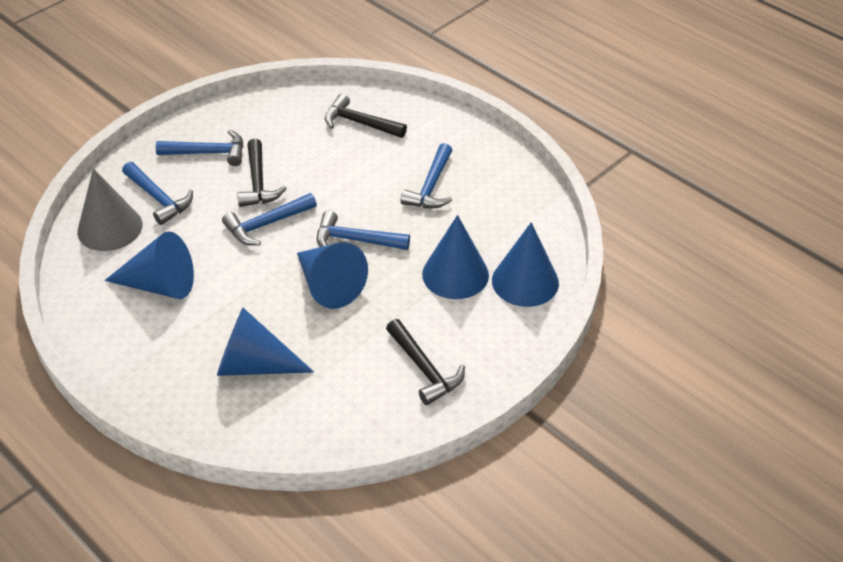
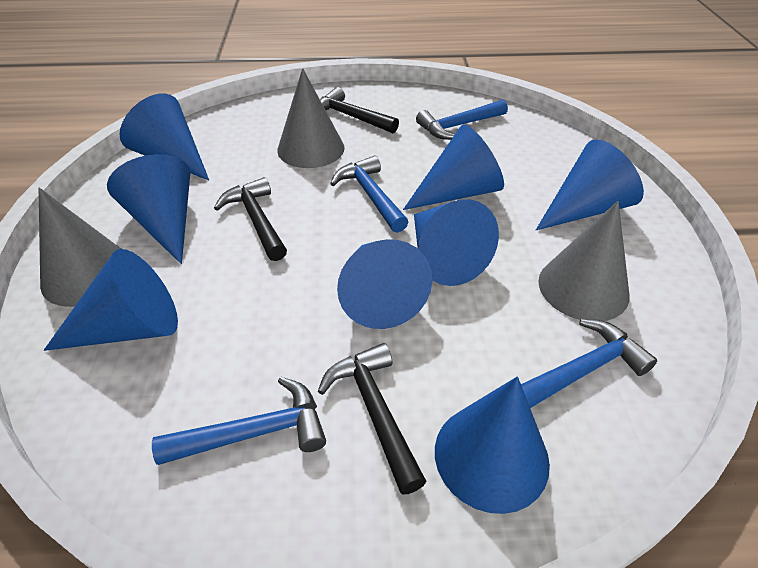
blue cone: [104,231,194,299] [217,308,314,376] [297,242,368,309] [422,215,489,299] [492,222,559,307] = 5 -> [44,249,178,351] [107,154,190,264] [119,94,209,180] [337,239,432,329] [403,124,504,210] [414,199,499,286] [435,377,550,514] [536,140,644,230] = 8
blue hammer: [122,162,193,225] [156,130,243,166] [222,193,317,245] [317,211,410,250] [401,143,452,208] = 5 -> [152,377,326,465] [330,155,408,233] [416,100,508,140] [521,319,657,408] = 4
grey cone: [77,169,143,251] = 1 -> [39,188,121,307] [277,68,345,168] [538,201,629,321] = 3

